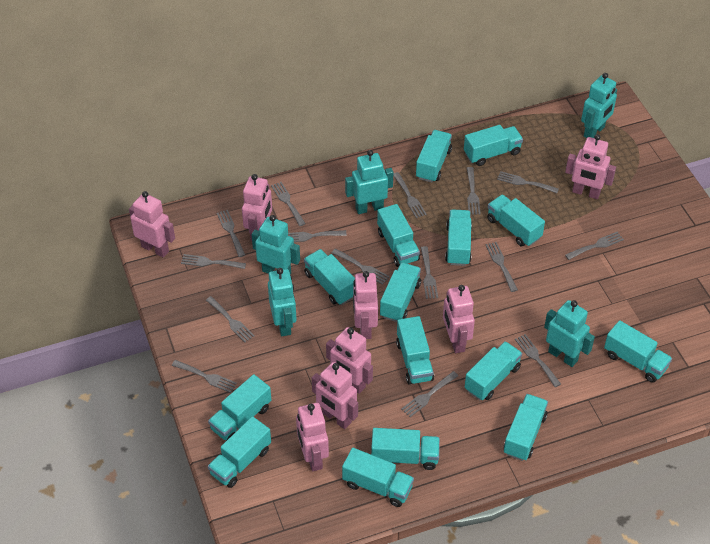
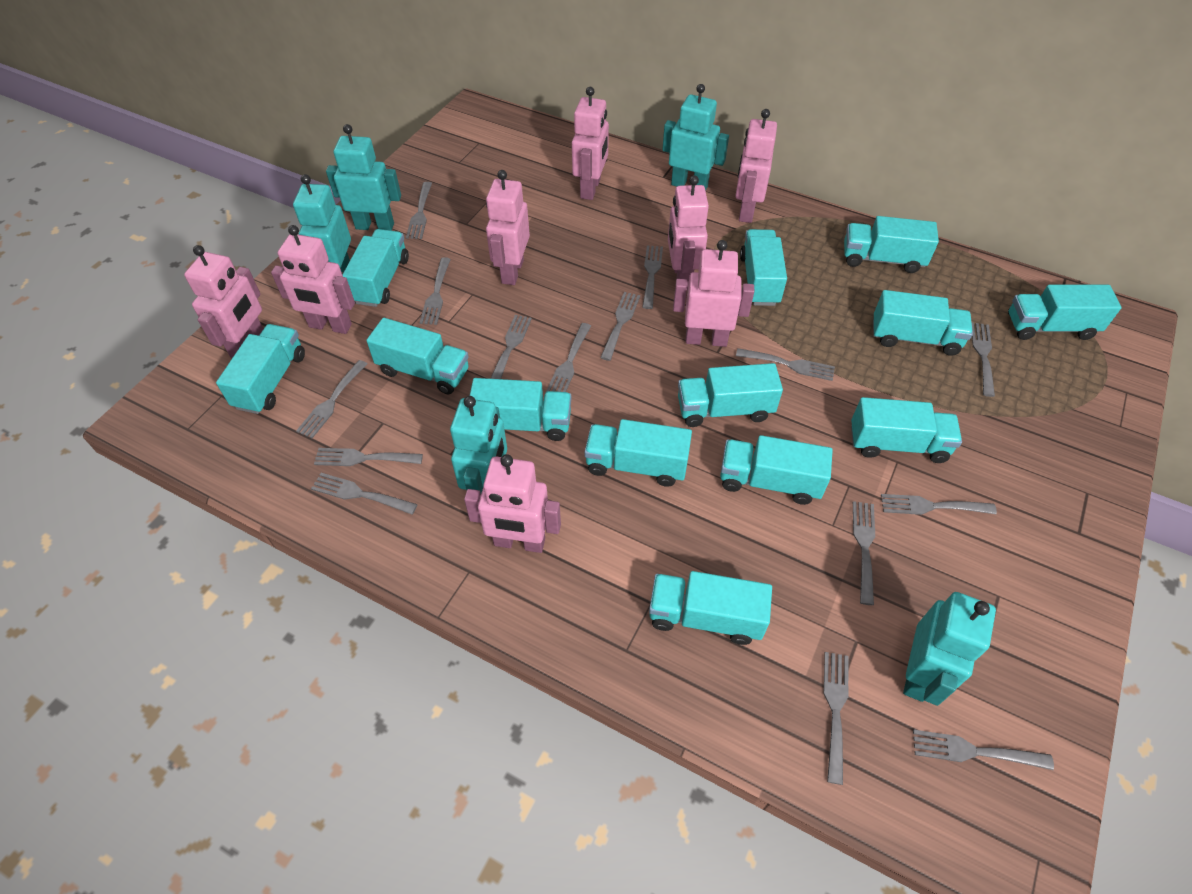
turquoise truck: [208,374,271,441] [208,416,271,488] [304,249,355,305] [342,448,414,507] [371,428,440,470] [377,204,420,267] [380,262,421,322] [396,316,434,385] [416,130,452,183] [445,209,472,266] [464,125,523,166] [465,341,522,400] [487,194,545,247] [504,394,548,461] [604,320,672,383] = 15 -> [216,324,305,414] [343,229,409,307] [366,318,469,394] [470,378,571,441] [584,419,692,487] [649,571,772,645] [678,363,783,427] [720,435,833,505] [740,229,787,306] [844,216,939,273] [851,397,962,463] [873,290,973,356] [1008,285,1122,340] = 13

